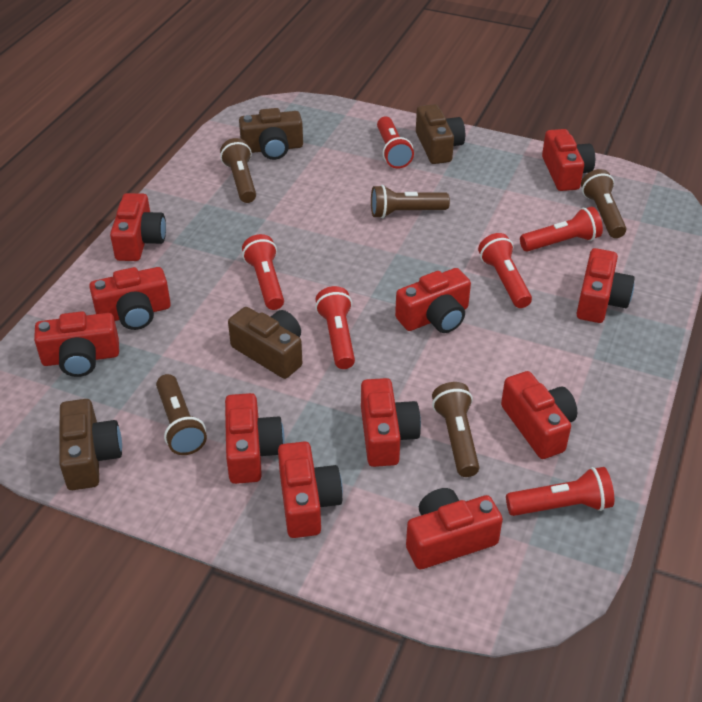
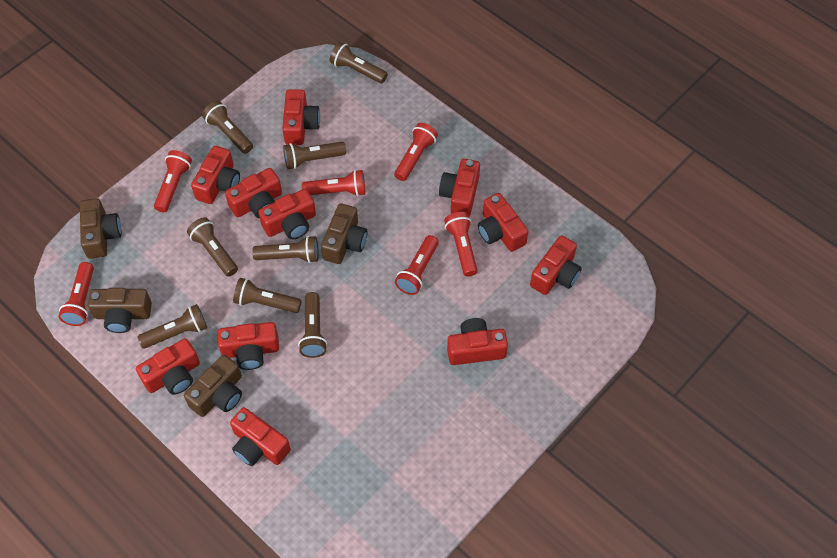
brown flashlight: [156,374,207,455] [220,138,256,203] [371,185,450,218] [432,382,479,477] [581,169,626,238] = 5 -> [137,304,207,349] [187,217,238,277] [202,101,253,154] [233,278,302,313] [252,236,319,263] [283,142,346,169] [298,292,327,358] [330,42,388,84] = 8

